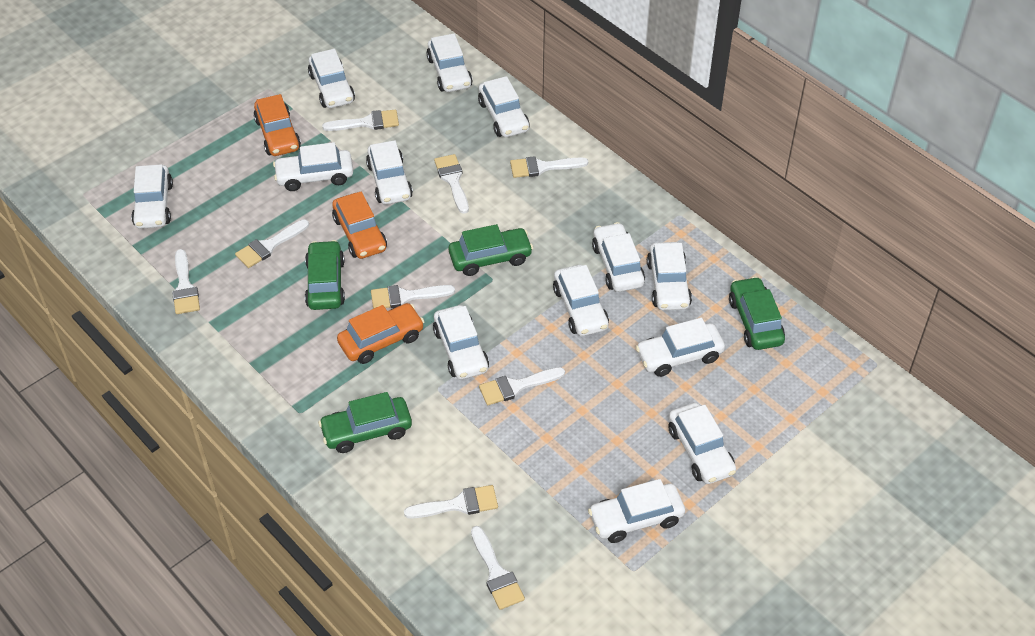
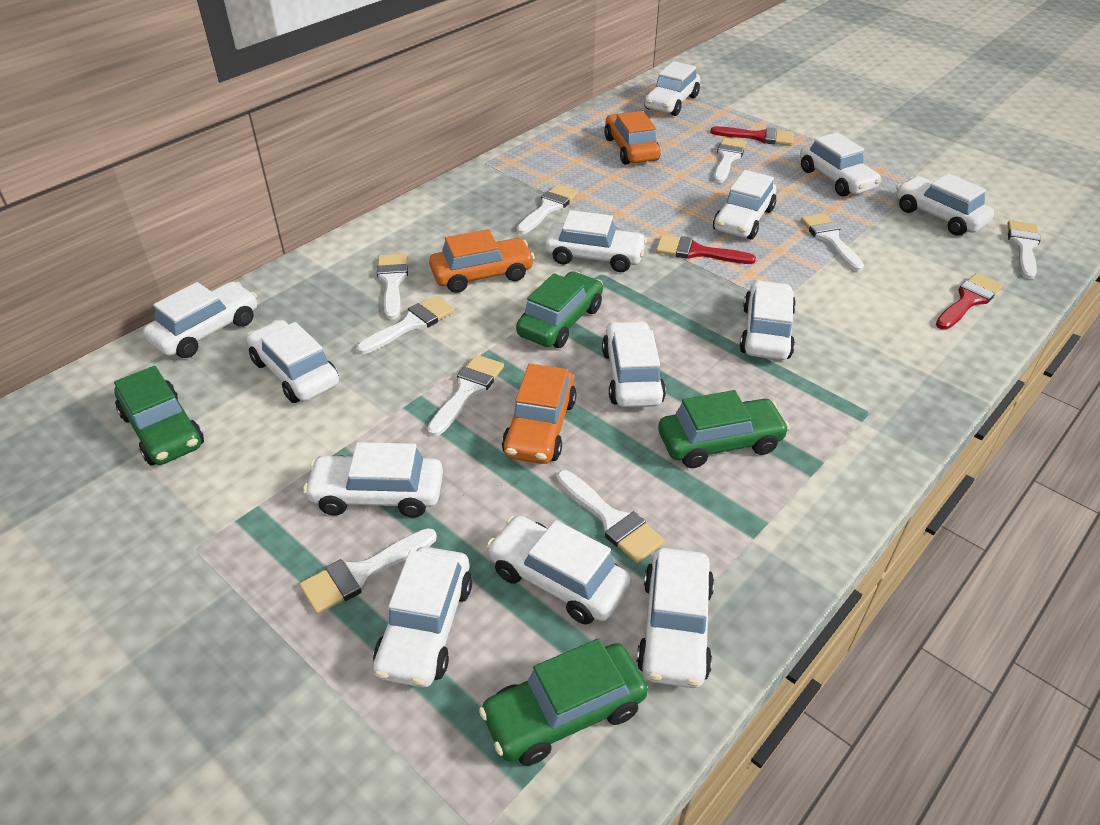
red brush: none = 0 -> [656,235,756,264] [710,126,793,145] [936,273,1003,330] = 3

